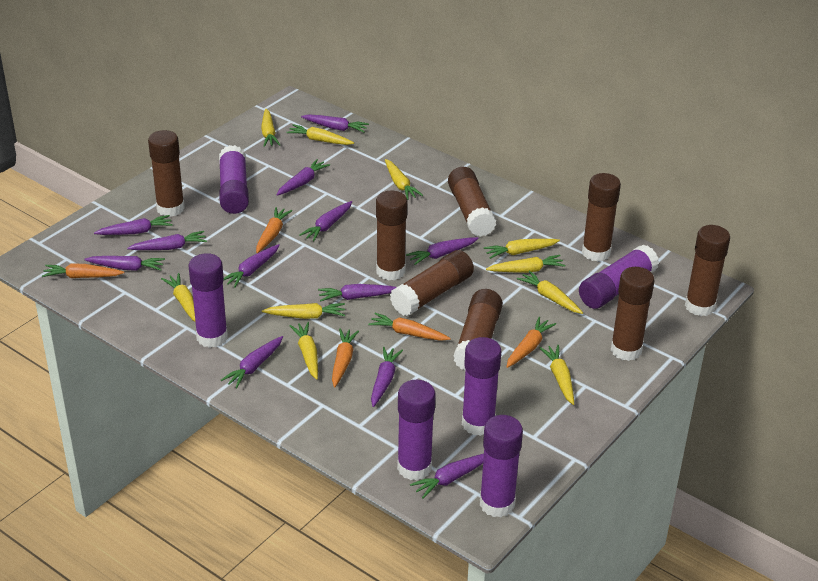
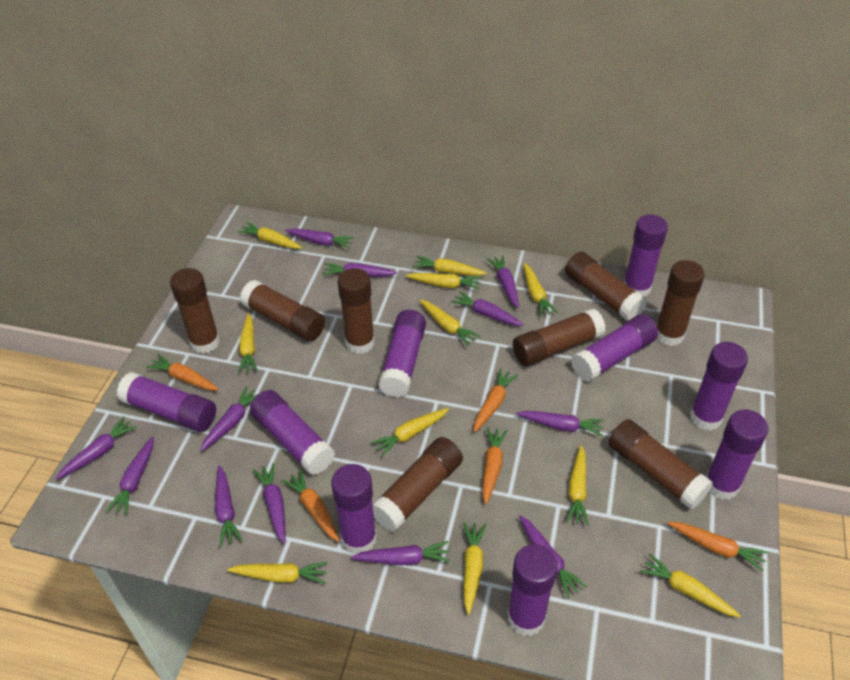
purple glue stick: [188,253,228,348] [219,145,249,214] [397,380,436,480] [462,337,501,436] [480,415,523,518] [579,245,659,309] = 6 -> [117,372,216,432] [250,390,335,475] [331,464,377,555] [378,310,426,397] [507,544,558,636] [571,314,658,382] [624,215,668,297] [690,342,748,431] [706,409,769,500] = 9
yellow carrot: [161,273,195,321] [261,108,280,147] [262,303,345,319] [286,124,354,145] [289,322,318,380] [385,159,423,200] [484,239,560,259] [486,255,565,273] [517,270,583,314] [539,345,574,405] = 10 -> [227,562,328,584] [238,222,302,249] [238,313,258,374] [371,408,449,457] [406,273,481,290] [413,256,487,276] [419,300,481,346] [463,522,486,615] [523,263,558,317] [566,445,589,525] [640,553,741,617] = 11

